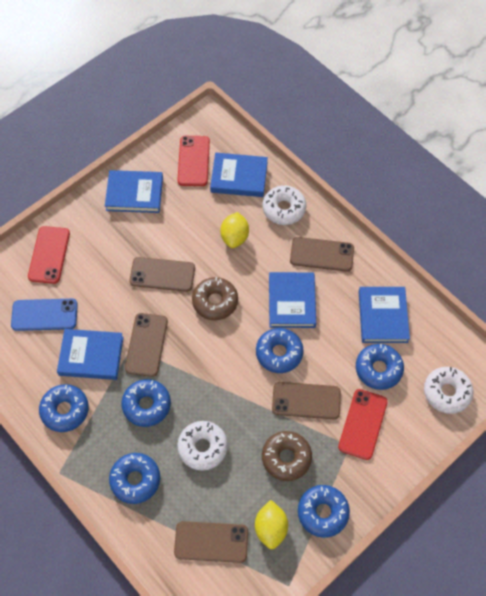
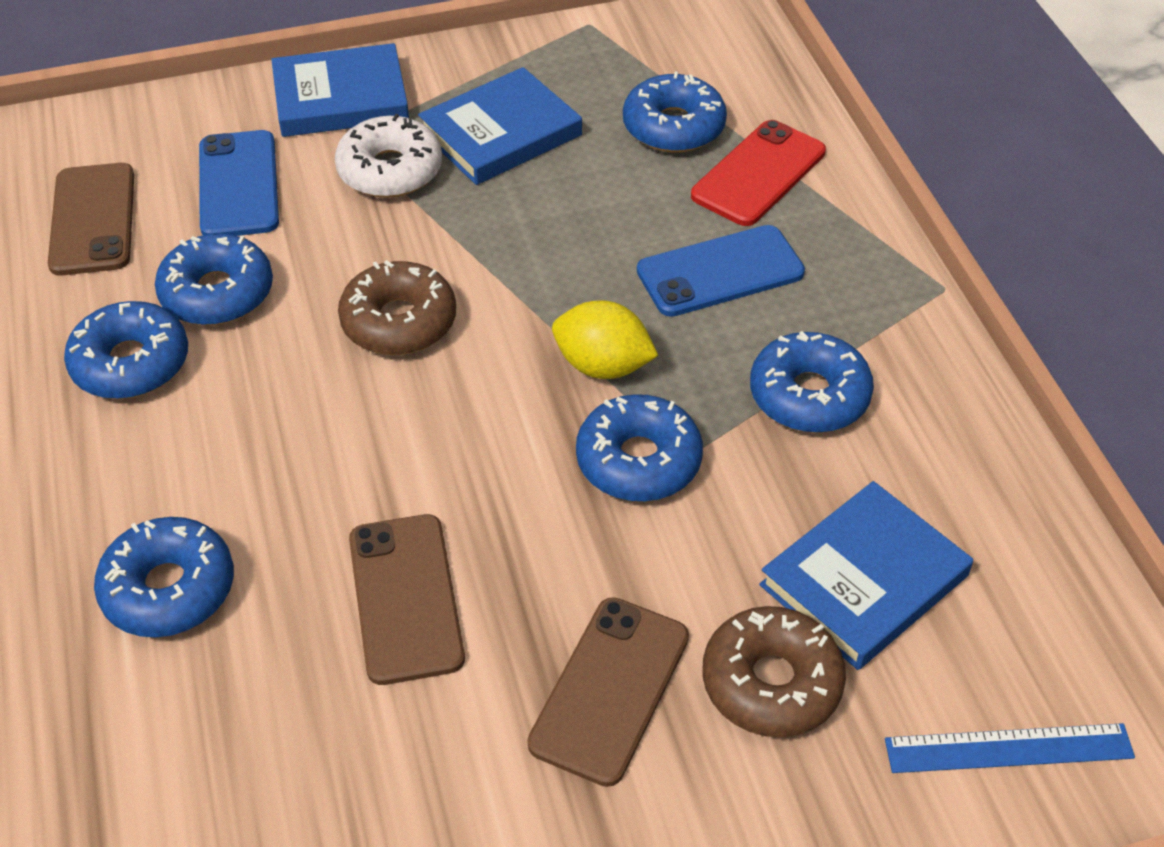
blue book: [57,329,124,380] [105,170,163,213] [210,153,268,197] [269,272,316,328] [359,287,410,343] = 5 -> [271,43,409,137] [418,67,582,185] [759,481,973,670] = 3
blue phone: [11,299,78,331] = 1 -> [199,130,279,236] [637,225,805,317] = 2
blue ruler: none = 0 -> [885,723,1135,773] = 1
brown phone: [125,313,168,377] [129,257,195,292] [174,521,248,563] [272,382,341,419] [290,237,354,272] = 5 -> [48,163,134,276] [349,514,465,685] [527,597,689,787] = 3
red phone: [28,226,70,284] [177,136,210,186] [338,389,388,460] = 3 -> [691,120,826,226] = 1
white donut: [177,421,228,471] [263,185,306,225] [424,367,473,414] = 3 -> [335,114,442,198] = 1
yellow lemon: [220,212,249,248] [255,500,288,549] = 2 -> [552,300,658,379] = 1

